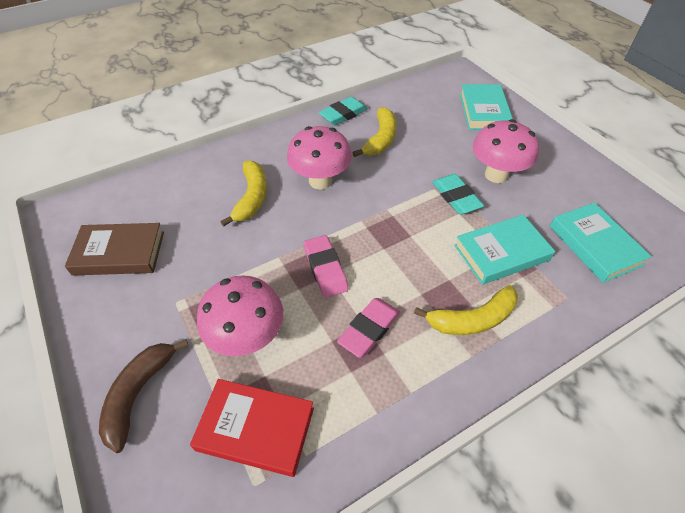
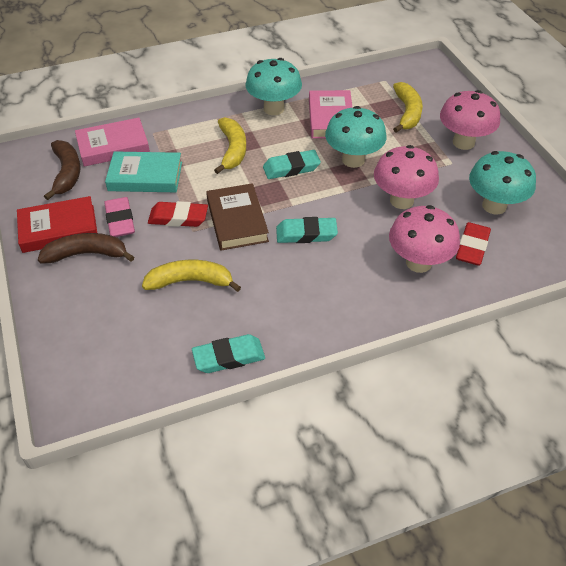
brown banana: [99,339,189,453] = 1 -> [38,233,134,264] [44,140,80,200] = 2
pink book: none = 0 -> [75,118,150,167] [309,90,353,139] = 2
pink eraser: [304,235,348,298] [337,298,400,358] = 2 -> [104,197,135,237] = 1
red eraser: none = 0 -> [148,201,208,227] [456,222,491,266] = 2
turquoise book: [454,215,555,285] [460,84,513,130] [550,203,652,283] = 3 -> [105,151,182,192] = 1
turquoise eraser: [319,97,368,126] [432,174,484,214] = 2 -> [192,334,265,373] [263,150,321,179] [276,217,338,243] = 3
turquoise mushroom: none = 0 -> [245,58,302,115] [325,106,387,168] [469,151,536,215] = 3

